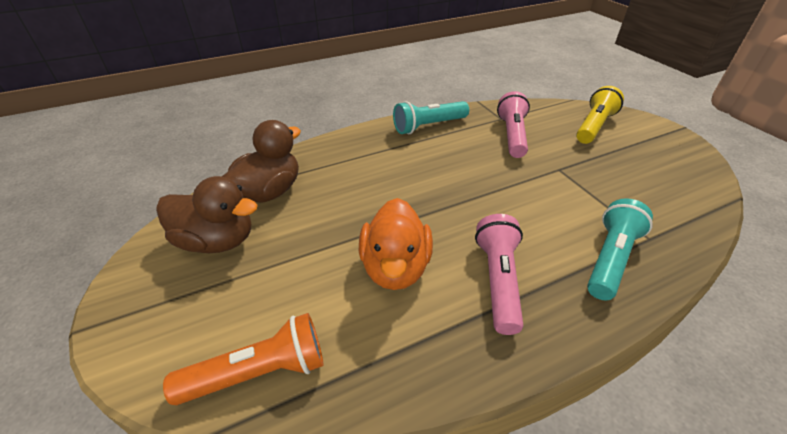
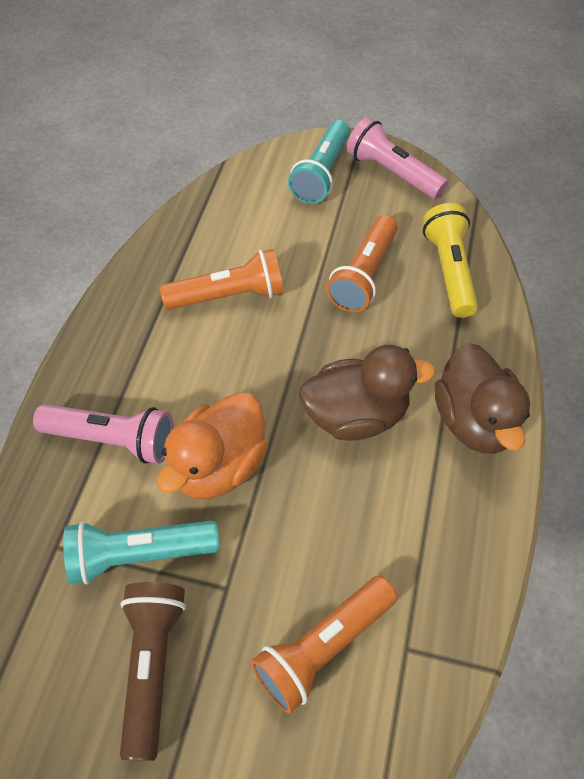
brown flashlight: none = 0 -> [120,582,186,761] = 1
orange flashlight: [163,313,323,405] = 1 -> [160,249,284,310] [251,576,398,714] [326,215,398,312] = 3

